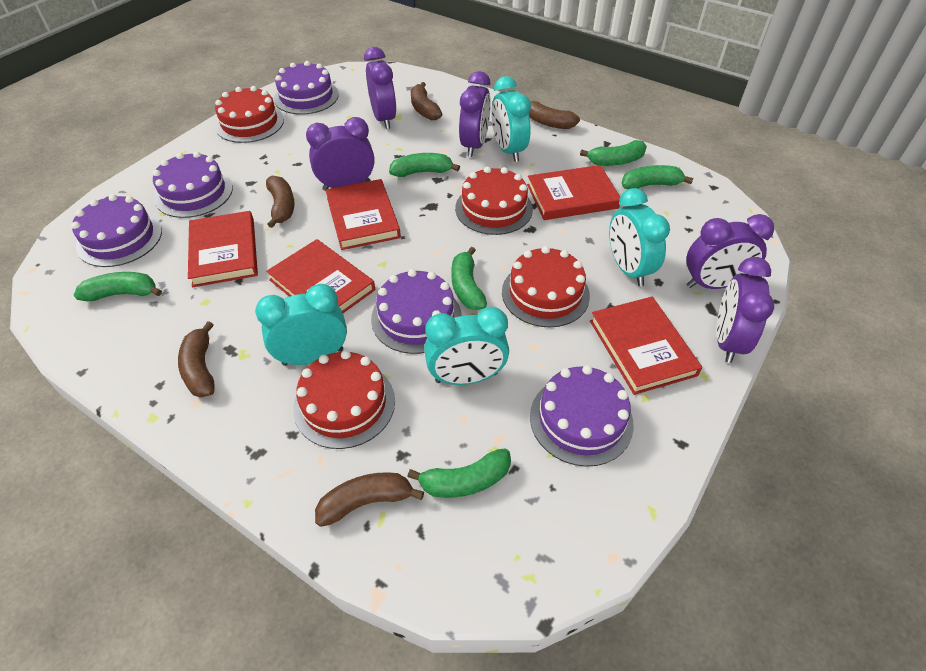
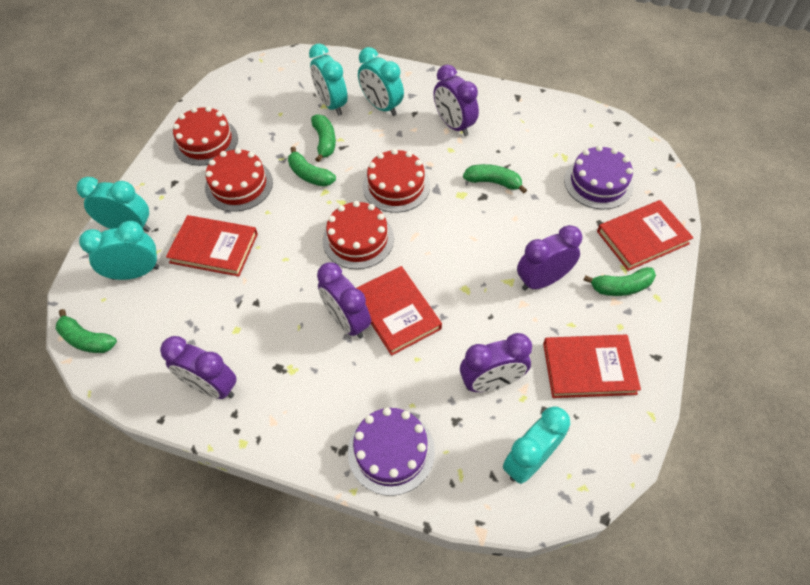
brown banana: [178,321,214,398] [266,176,295,228] [315,472,424,527] [411,82,442,120] [529,101,580,129] = 5 -> none = 0
green banana: [74,272,162,301] [389,153,460,177] [407,448,511,498] [451,247,487,310] [580,140,647,166] [622,165,693,189] = 6 -> [56,309,117,353] [288,147,336,186] [311,114,336,162] [463,164,527,193] [584,267,656,296] = 5
purple cake: [71,194,162,267] [153,151,233,218] [274,61,339,115] [371,269,462,354] [530,365,634,467] = 5 -> [348,407,435,496] [564,145,634,209] = 2
red book: [188,211,258,287] [266,239,375,313] [326,179,401,250] [527,165,620,220] [590,297,702,395] = 5 -> [166,215,258,277] [356,266,442,356] [543,335,641,398] [597,200,694,271] = 4
turquoise clock: [255,284,347,366] [424,307,509,385] [492,76,531,162] [609,188,670,286] = 4 -> [76,177,150,232] [79,221,159,280] [309,43,348,116] [358,47,404,116] [503,406,570,484] = 5

